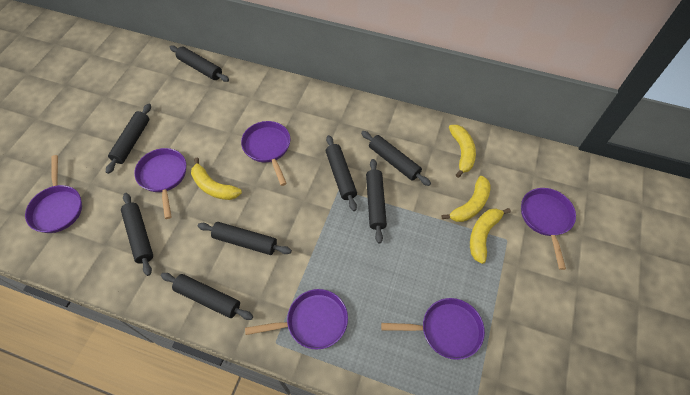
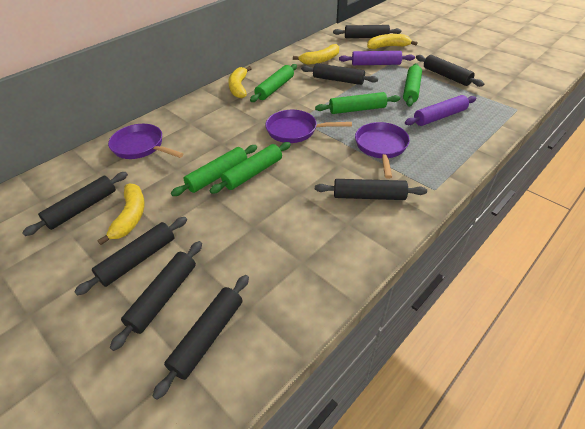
green rolling pin: none = 0 -> [171,145,257,196] [210,142,291,194] [250,64,297,102] [315,92,400,114] [403,63,422,107] = 5
purple pan: [25,155,82,233] [134,148,186,219] [241,121,291,186] [245,289,348,350] [381,298,485,360] [521,188,576,270] = 6 -> [108,124,184,159] [265,110,352,143] [355,122,410,179] = 3
purple rolling pin: none = 0 -> [339,51,415,65] [405,95,476,126] = 2

